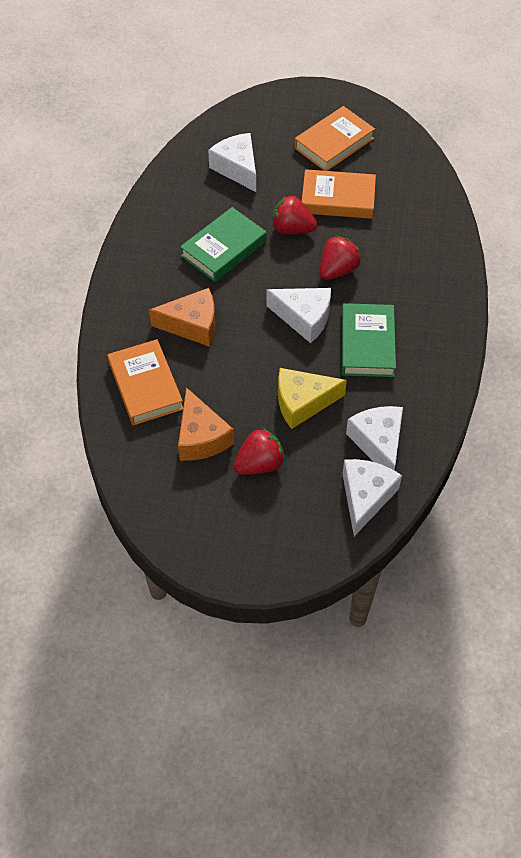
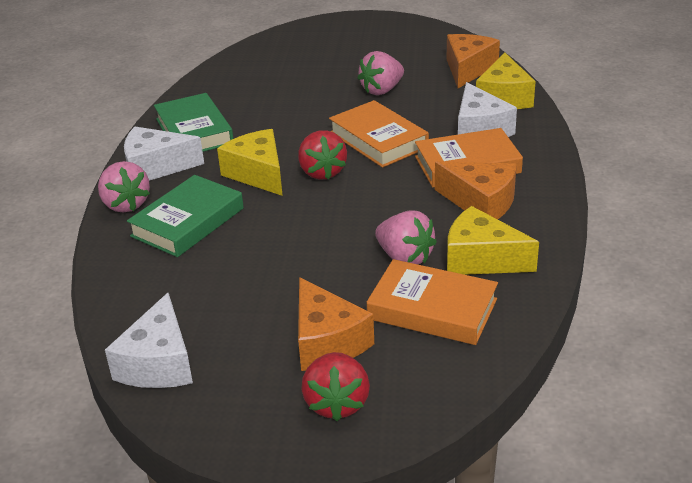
orange cheese: [149,288,215,347] [178,387,234,461] = 2 -> [298,277,374,371] [435,161,517,219] [447,34,500,88] = 3
pink strawberry: none = 0 -> [98,161,150,213] [358,51,404,95] [375,211,437,265] = 3
red strawberry: [233,428,285,475] [272,195,317,235] [319,236,361,280] = 3 -> [298,130,347,180] [301,352,370,421] = 2
white cheese: [208,133,256,192] [266,288,331,343] [342,459,402,536] [346,406,403,470] = 4 -> [105,293,193,388] [124,127,204,181] [458,82,517,137] = 3
yellow cheese: [278,368,347,429] = 1 -> [217,129,283,196] [447,206,539,275] [476,53,536,109] = 3

